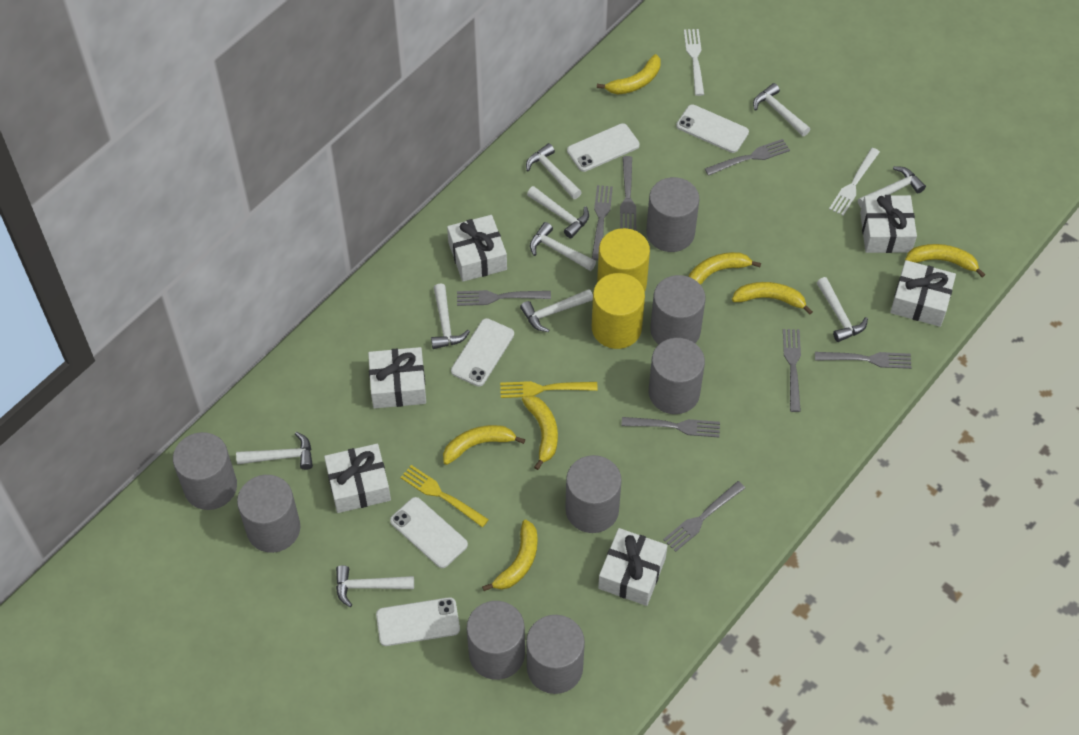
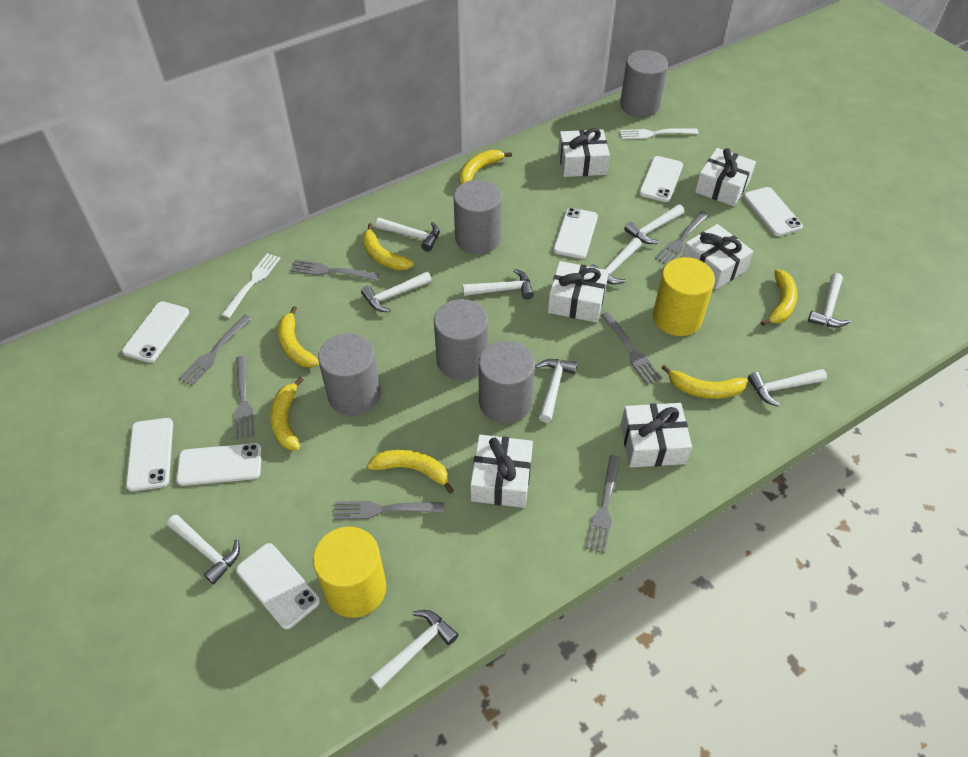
grey cylinder: [173,432,237,510] [237,475,301,553] [467,601,525,680] [526,615,585,694] [565,455,622,533] [646,177,699,252] [649,338,705,414] [650,275,705,345] = 8 -> [318,333,381,416] [434,299,488,380] [454,180,502,254] [478,341,535,424] [620,50,668,117] = 5
grey fork: [457,290,551,306] [592,185,613,260] [620,156,636,231] [621,417,720,437] [663,481,745,552] [705,139,790,176] [783,329,801,412] [815,352,911,369] = 8 -> [179,315,252,386] [235,356,254,439] [290,259,379,281] [334,501,444,520] [586,455,621,553] [601,312,662,385] [655,211,709,265] = 7
white phone: [376,597,460,646] [390,497,468,568] [451,318,514,387] [567,123,640,172] [676,104,749,153] = 5 -> [122,301,189,363] [126,418,173,491] [176,443,262,486] [236,543,320,629] [553,208,598,259] [639,156,683,202] [743,187,803,236] = 7
yellow fork: [400,465,489,527] [500,381,598,398] = 2 -> none = 0

